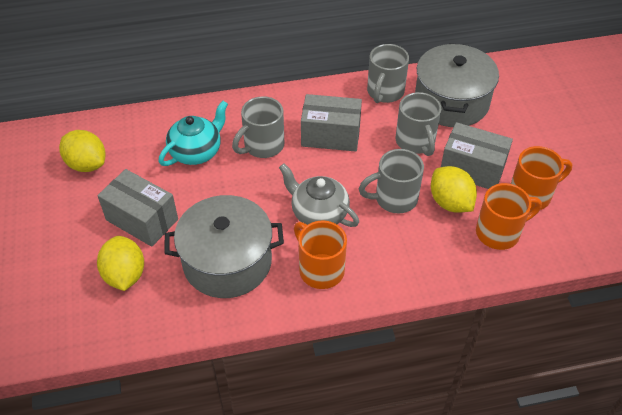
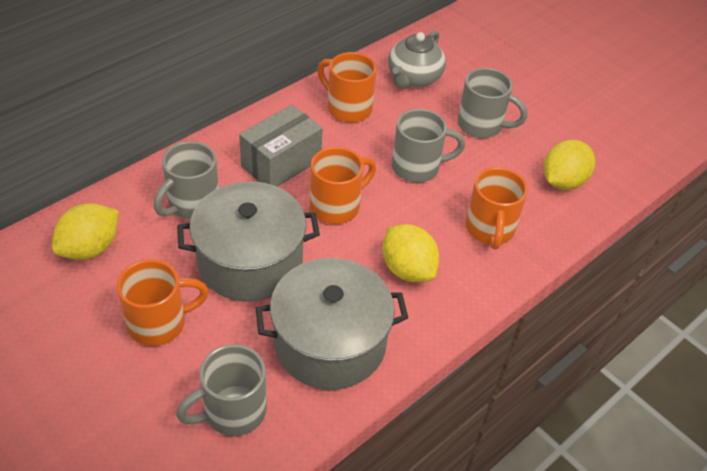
grey box: [97,169,178,247] [301,94,362,152] [441,122,513,189] = 3 -> [239,104,323,187] = 1
orange mug: [294,221,347,289] [476,183,542,250] [511,146,572,211] = 3 -> [117,259,209,346] [310,147,376,224] [317,52,377,123] [466,167,528,250] = 4
turquoise teapot: [159,101,228,166] = 1 -> none = 0

